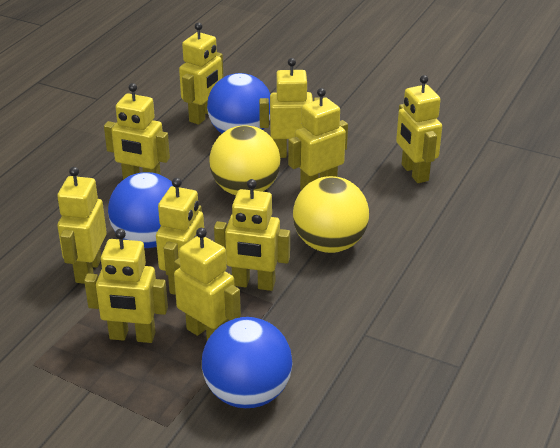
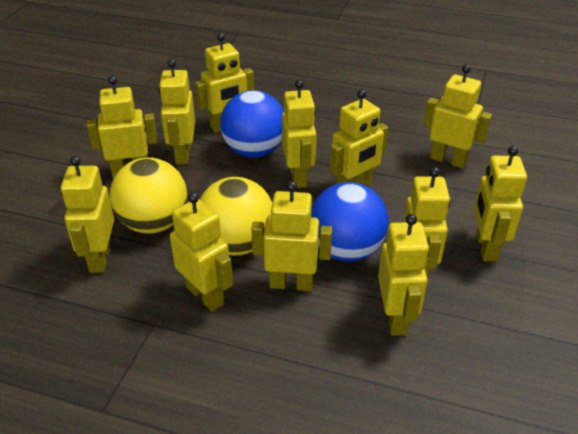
blue ball: [108,172,173,248] [202,317,293,408] [207,73,270,133] = 3 -> [220,90,284,158] [311,182,389,262] = 2
yellow robot: [57,167,107,284] [84,229,168,343] [104,83,170,180] [156,178,204,295] [174,228,241,340] [179,22,223,125] [214,179,290,291] [259,58,320,158] [288,88,348,190] [396,75,442,183] = 10 -> [61,156,114,273] [87,76,158,178] [159,59,195,165] [170,192,233,312] [195,33,254,133] [251,181,332,291] [282,80,317,188] [330,89,388,186] [378,214,429,336] [404,167,450,283] [424,65,492,168] [474,146,527,262] = 12

